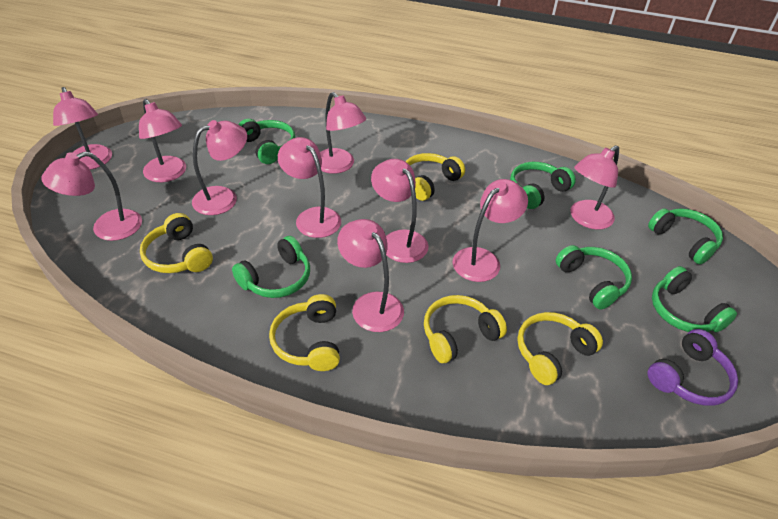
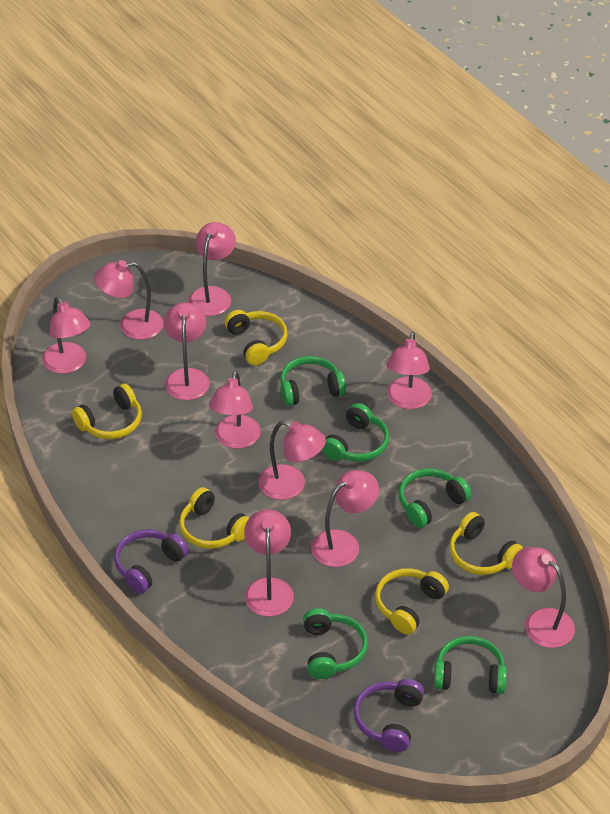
green headphones: [232,236,310,298] [238,119,295,164] [510,162,576,209] [555,245,632,310] [648,208,723,264] [652,266,737,332] = 6 -> [280,356,346,406] [303,608,368,679] [322,403,389,462] [399,468,471,528] [434,636,507,694] = 5
purple headphones: [647,329,738,406] = 1 -> [114,529,188,593] [353,679,424,752] = 2

